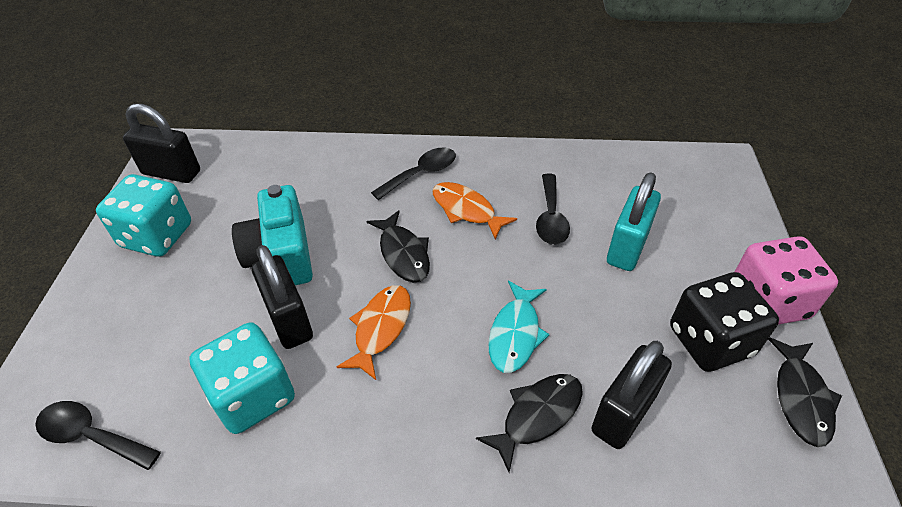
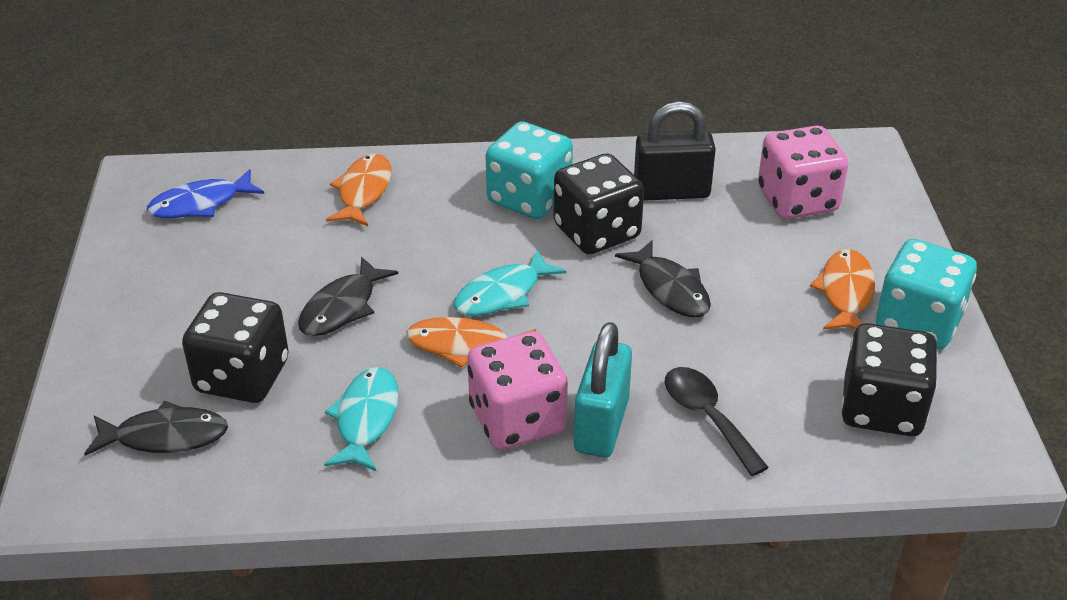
black dice: [670,272,779,372] = 1 -> [182,292,289,403] [554,154,644,254] [841,323,938,436] = 3
black padlock: [123,104,200,183] [252,245,313,349] [591,341,672,449] = 3 -> [634,102,716,201] = 1
black spoon: [35,401,161,470] [371,147,456,200] [536,174,570,245] = 3 -> [665,367,769,476] = 1
blue fish: none = 0 -> [147,169,264,218] = 1
orange fish: [337,285,411,380] [433,182,517,240] = 2 -> [326,154,391,226] [406,317,536,368] [810,249,875,330] = 3
pink dice: [735,236,838,325] = 1 -> [467,331,568,450] [758,125,848,219] = 2
turquoise camera: [232,185,313,285] = 1 -> none = 0
turquoise fish: [489,281,550,373] = 1 -> [324,367,399,472] [453,250,567,316] = 2

